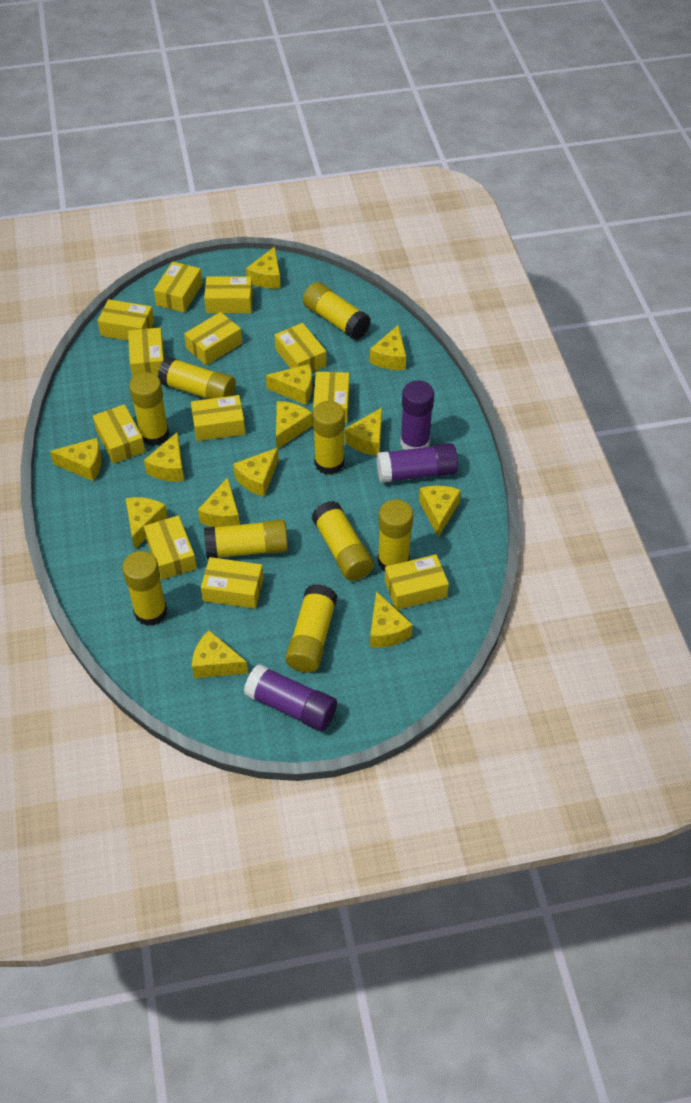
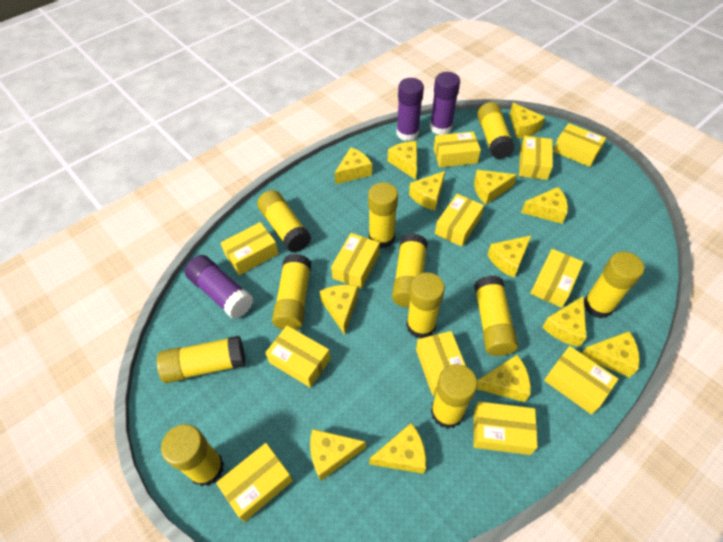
yellow glue stick: [122,551,167,626] [129,372,169,446] [158,356,236,399] [204,519,288,559] [285,584,338,673] [303,282,371,340] [312,501,374,581] [313,401,345,475] [378,499,413,570] = 9 -> [157,336,245,383] [161,424,224,486] [257,190,311,253] [272,254,311,330] [368,182,398,248] [392,233,428,307] [406,272,445,338] [431,364,477,429] [474,275,518,356] [477,102,515,159] [584,252,644,318] = 11

